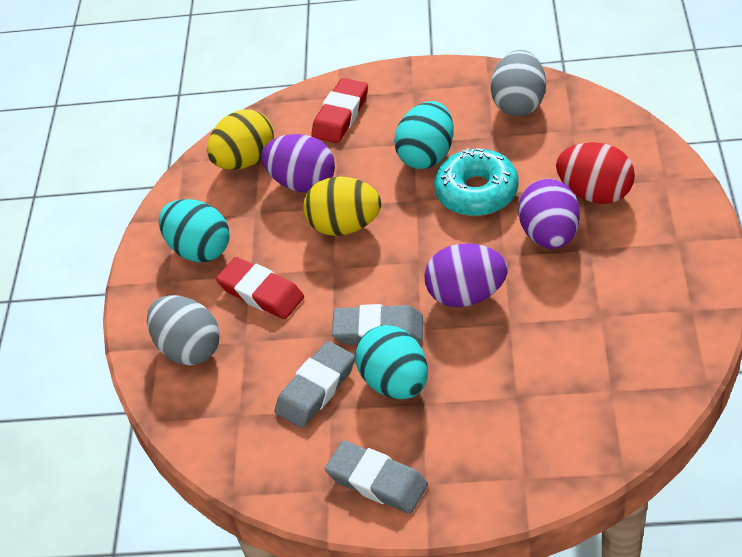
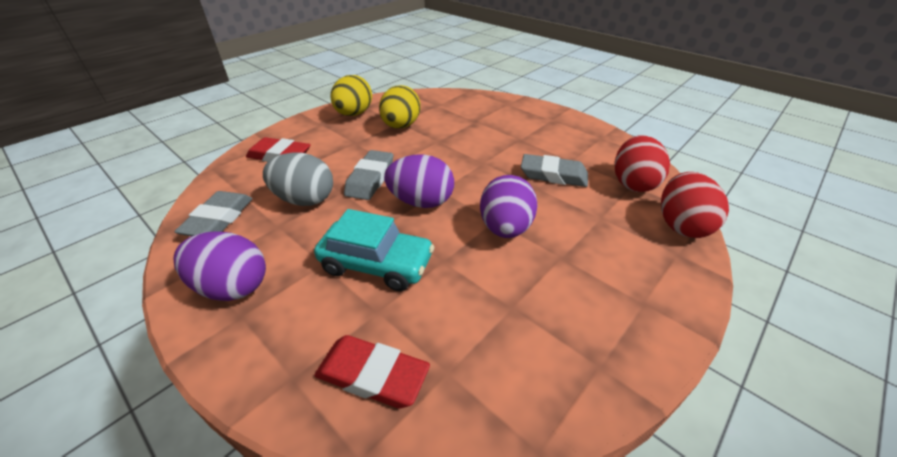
grey egg: [147,295,220,366] [491,50,546,116] = 2 -> [263,152,333,206] = 1
red egg: [556,142,635,204] = 1 -> [615,135,670,192] [661,172,729,238] = 2
turquoise car: none = 0 -> [314,209,435,291] = 1
turquoise donut: [434,148,519,216] = 1 -> none = 0
turquoise egg: [159,199,229,262] [355,325,428,399] [394,101,454,169] = 3 -> none = 0

